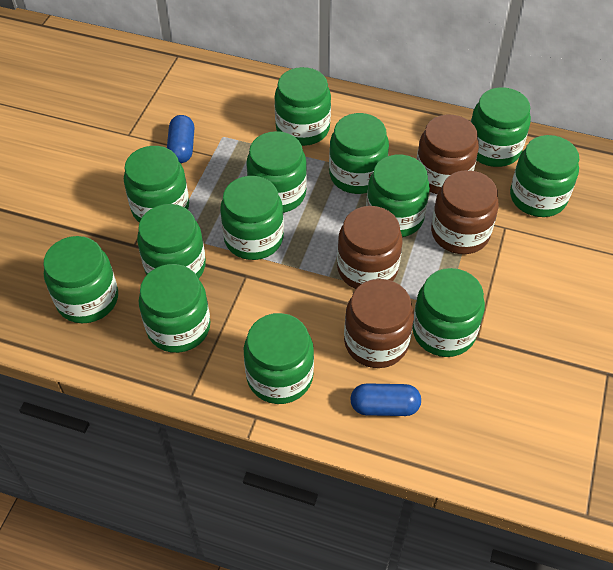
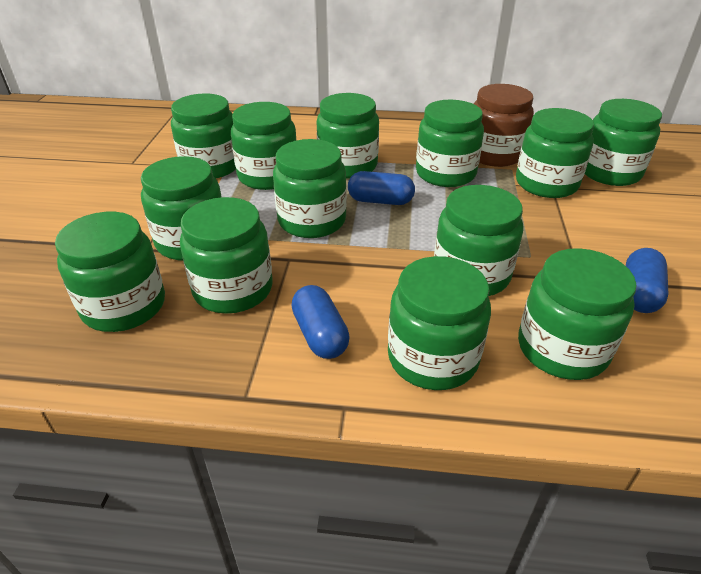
blue capsule: [167,115,195,163] [350,383,421,416] = 2 -> [291,285,350,359] [348,171,415,205] [626,248,669,313] = 3
brown jar: [337,206,402,289] [344,279,414,368] [417,115,479,194] [431,170,499,254] = 4 -> [474,84,534,167] = 1

